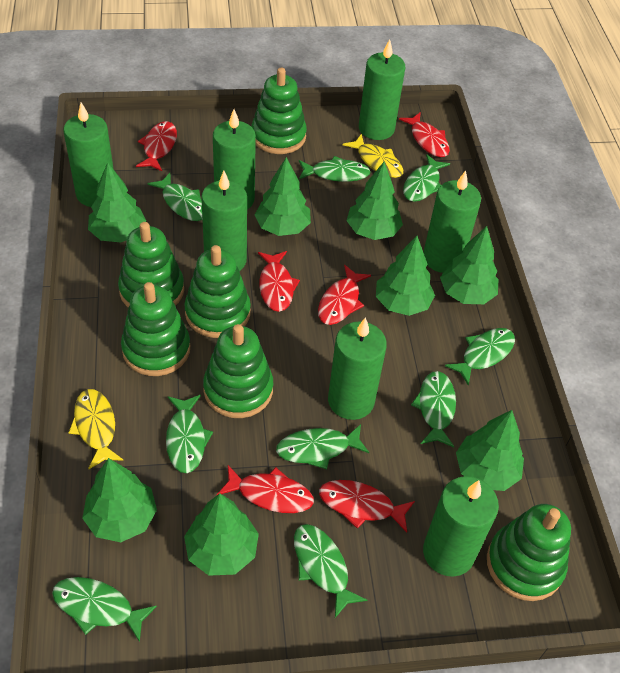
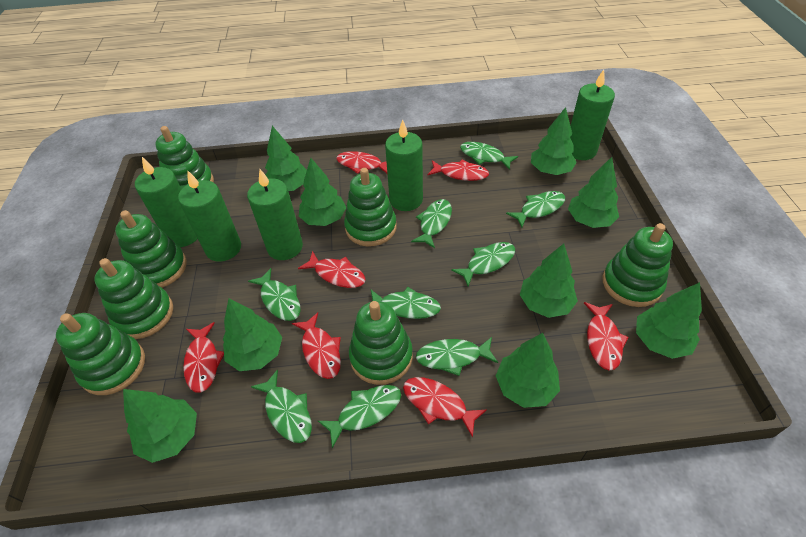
green candle: [63,102,113,207] [201,171,247,271] [213,109,256,209] [328,317,387,420] [359,39,405,140] [423,170,481,273] [423,476,499,577] = 7 -> [135,157,198,247] [178,170,241,262] [247,169,303,260] [385,120,423,211] [570,70,615,160] = 5
green stacking toy: [118,222,184,308] [121,282,190,376] [184,245,251,338] [203,324,273,418] [251,68,307,154] [487,504,571,601] = 6 -> [56,313,145,395] [94,258,173,339] [115,210,187,288] [155,126,214,189] [344,168,397,246] [349,301,413,385] [602,223,673,307] = 7
green tree: [82,458,157,542] [88,162,146,242] [184,493,259,576] [255,157,311,236] [347,162,403,240] [376,236,435,316] [440,226,499,304] [456,410,524,491] = 8 -> [123,389,197,463] [223,299,282,371] [265,126,307,191] [299,158,346,226] [496,333,560,408] [520,244,578,318] [531,107,577,175] [568,157,619,228] [636,282,702,359] = 9
red fish: [136,121,177,171] [217,465,314,513] [258,251,300,312] [318,265,371,325] [319,480,415,532] [399,112,450,157] = 6 -> [183,322,224,393] [292,312,341,379] [298,251,366,288] [336,151,387,174] [403,377,487,438] [427,160,489,181] [584,302,628,371] = 7
yellow fish: [68,389,123,469] [343,134,403,178] = 2 -> none = 0

